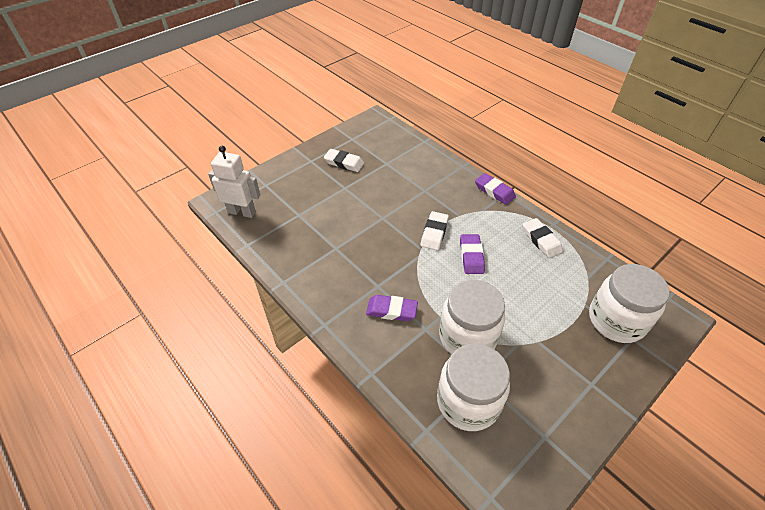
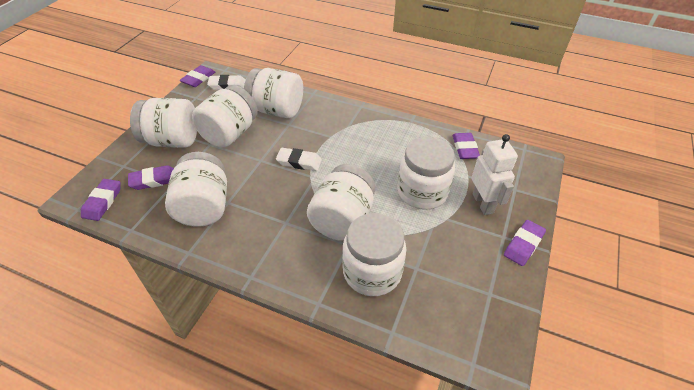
purple eraser: [366,295,418,321] [460,234,485,274] [475,173,516,205] = 3 -> [81,179,121,221] [128,165,174,190] [180,65,215,87] [453,133,480,159] [504,220,546,266] = 5
white eraser: [324,149,364,172] [421,211,449,250] [523,218,563,258] = 3 -> [207,75,245,90] [276,148,322,171] = 2
white jar: [437,344,510,431] [439,280,505,354] [589,264,670,343] = 3 -> [130,98,197,148] [165,152,227,227] [192,85,258,148] [244,68,303,118] [307,164,376,241] [342,213,406,296] [397,137,455,210] = 7

